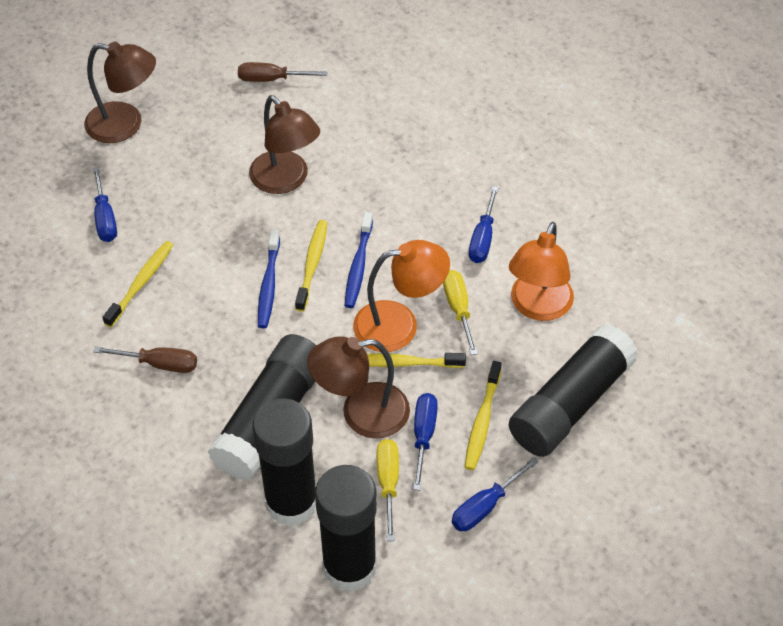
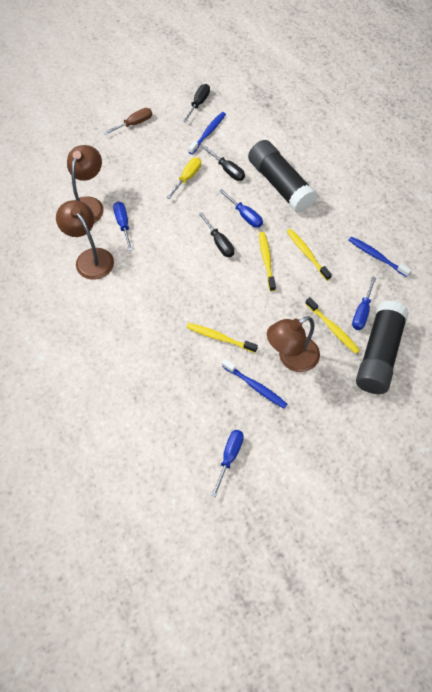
black glue stick: [208,334,316,481] [253,398,316,526] [315,465,377,592] [509,324,638,457] = 4 -> [248,140,317,213] [356,300,409,394] = 2
black screwdriver: none = 0 -> [183,84,210,122] [199,212,234,257] [202,146,245,181] = 3
blue toothbrush: [258,230,280,328] [345,212,373,308] = 2 -> [188,112,226,154] [222,359,287,409] [349,236,411,277] = 3
brown screwdriver: [93,346,197,373] [238,62,327,82] = 2 -> [103,108,152,135] = 1
orange lamp: [353,240,450,352] [509,222,574,321] = 2 -> none = 0
yellow screwdriver: [377,439,399,541] [443,270,478,355] = 2 -> [167,157,201,199] = 1

